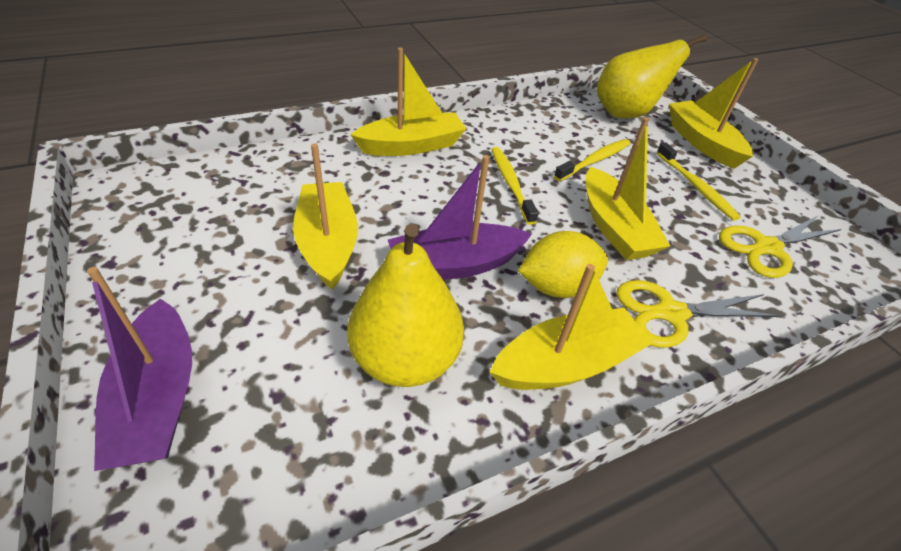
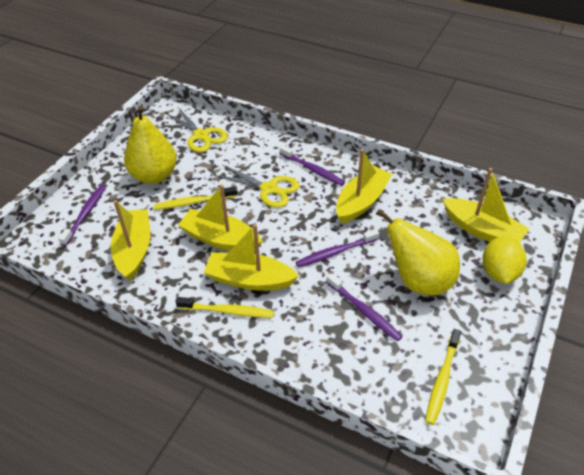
purple boat: [87,267,192,471] [388,155,532,280] = 2 -> none = 0
purple toothbrush: none = 0 -> [58,185,106,246] [280,145,345,186] [296,229,379,267] [326,273,403,341] = 4

